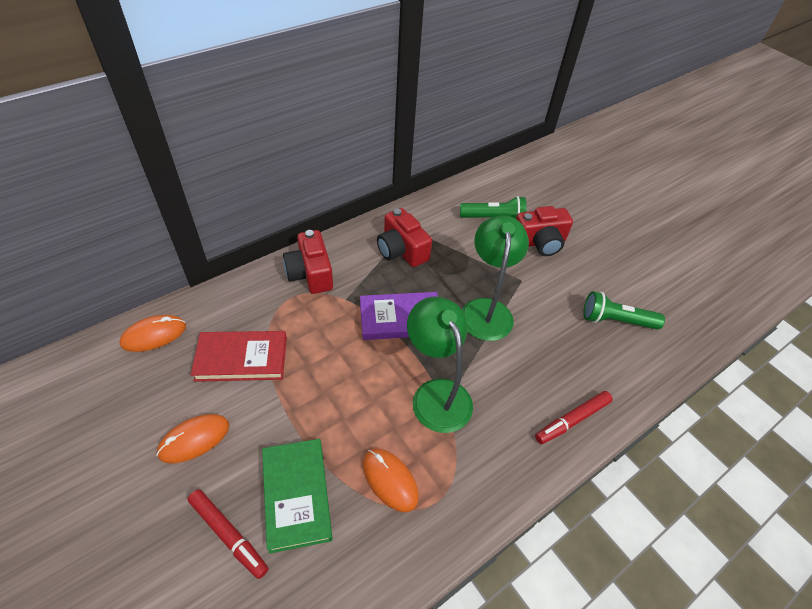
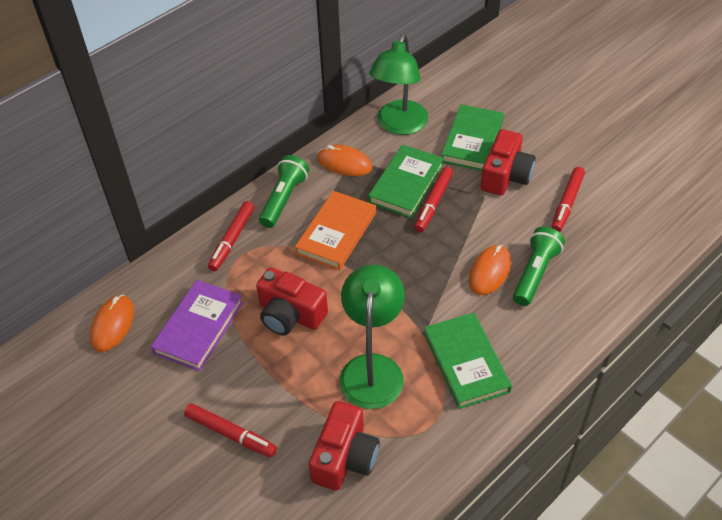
green book: [262,439,332,554] = 1 -> [368,144,444,218] [424,312,512,409] [441,104,504,171] = 3
orange book: none = 0 -> [295,191,376,270] = 1
red book: [191,331,287,382] = 1 -> none = 0
red marker: [188,489,269,579] [535,391,613,444] = 2 -> [184,403,277,457] [208,201,254,271] [414,167,453,232] [551,167,585,232] = 4

